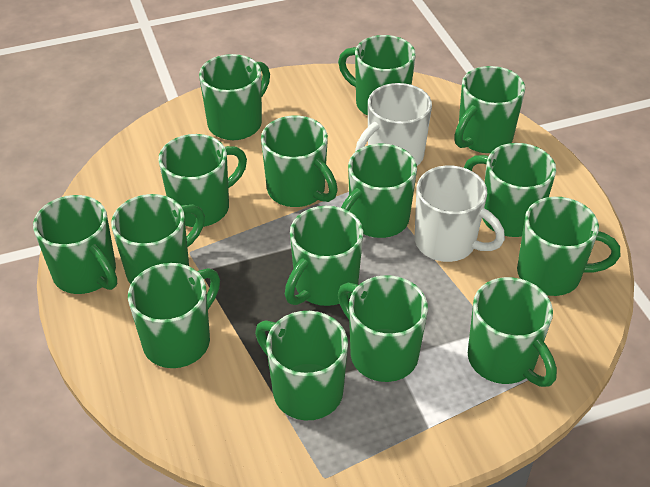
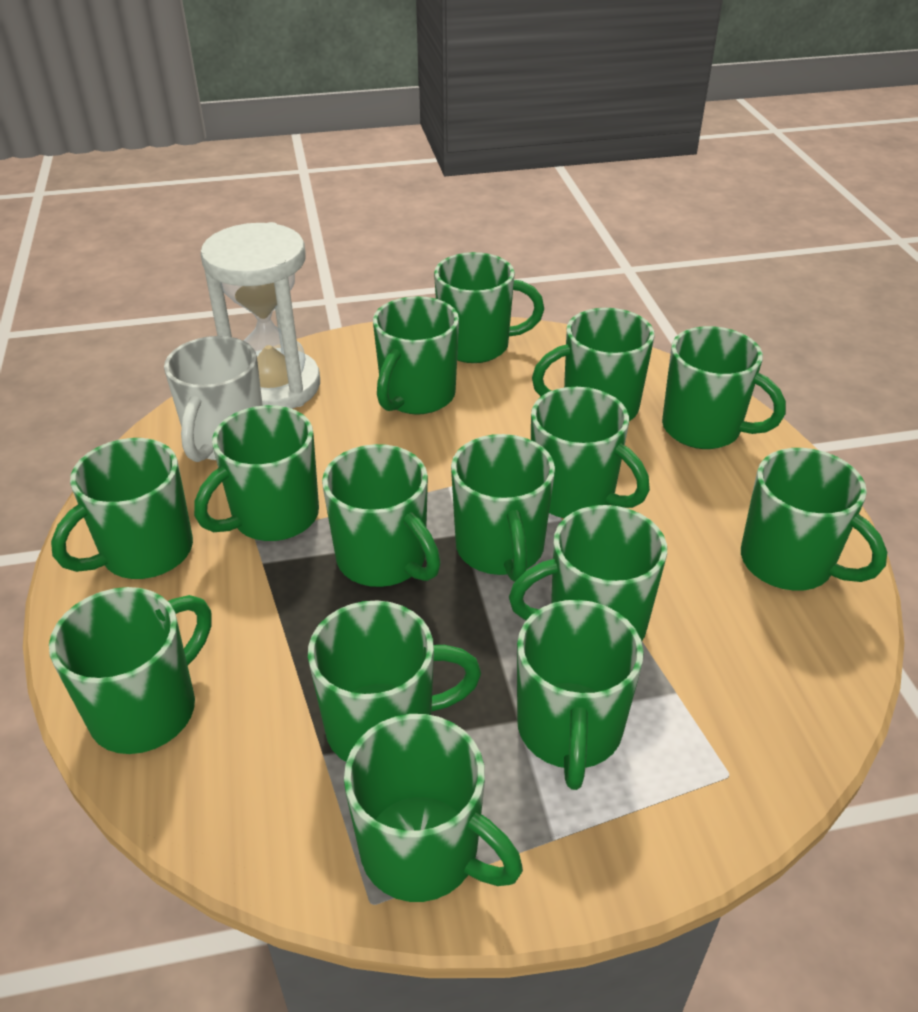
white hourglass: none = 0 -> [201,222,320,409] = 1
white mug: [355,83,432,166] [415,165,505,262] = 2 -> [164,336,263,462] = 1

